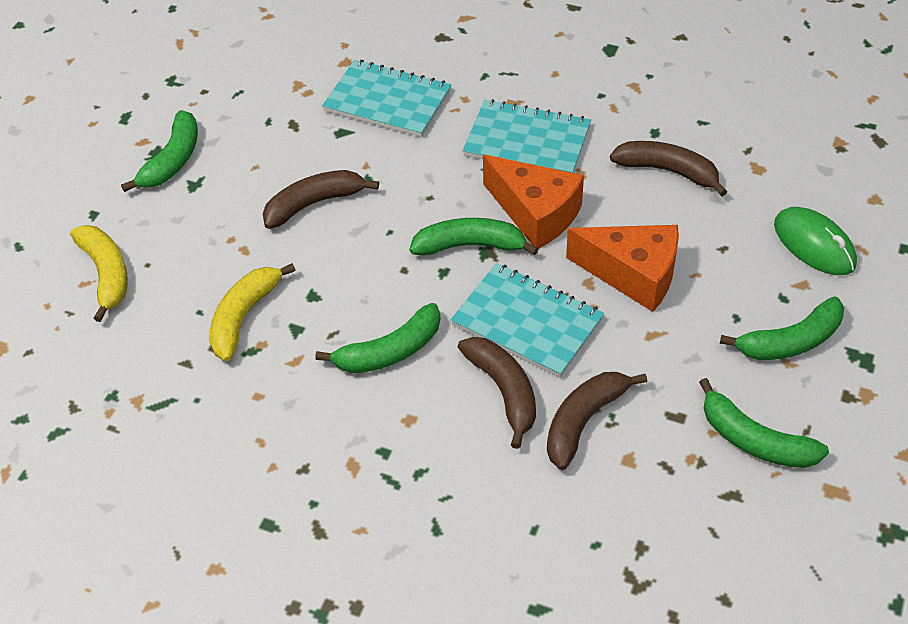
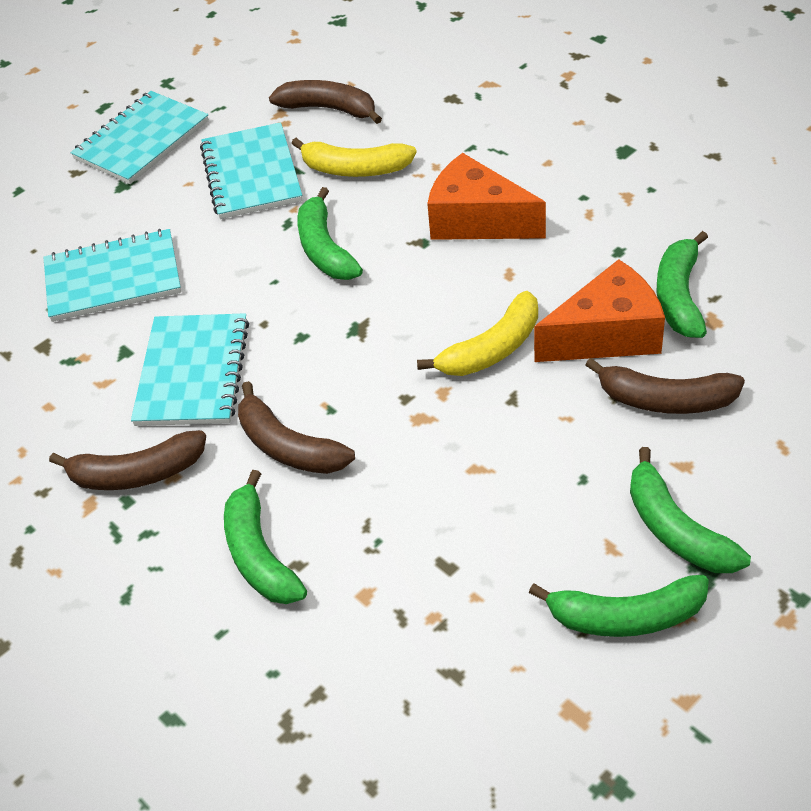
green mouse: [774,207,857,275] = 1 -> none = 0
turquoise notebook: [322,60,451,137] [451,263,604,377] [462,99,591,173] = 3 -> [43,229,181,322] [70,91,209,184] [131,313,249,426] [200,122,303,219] = 4

